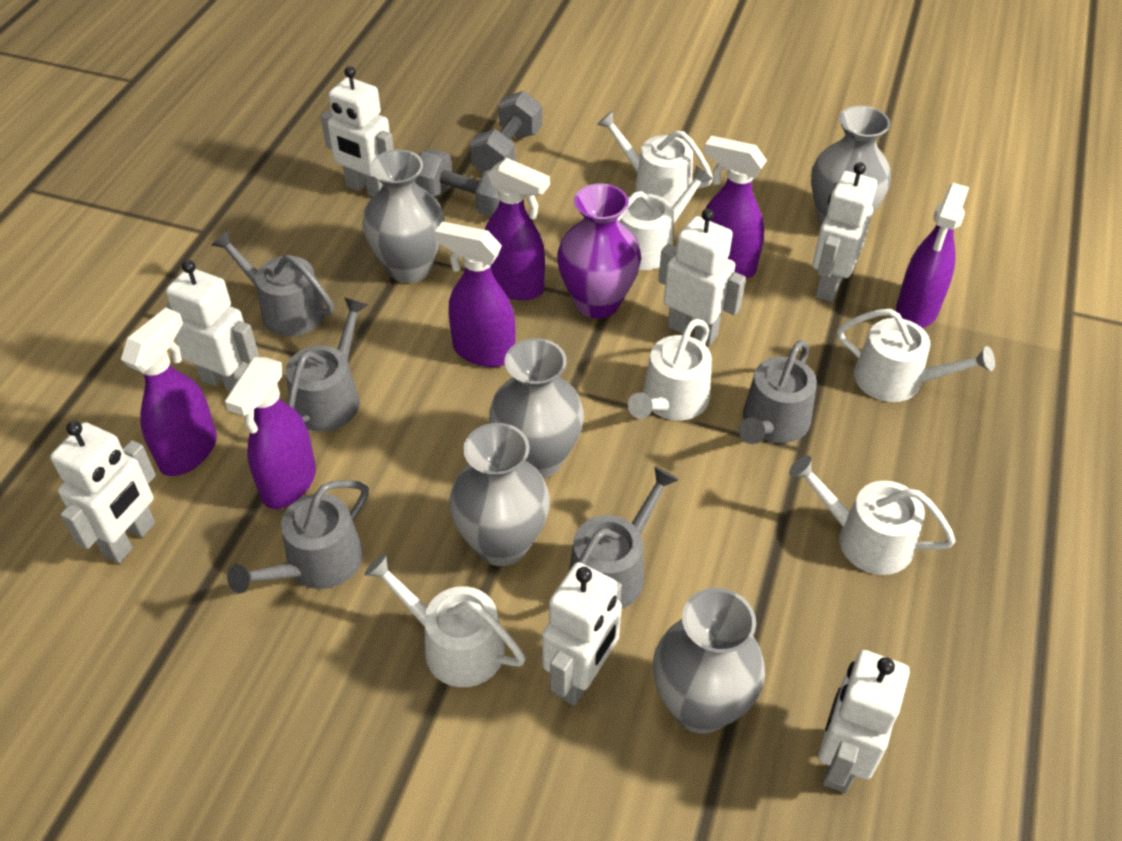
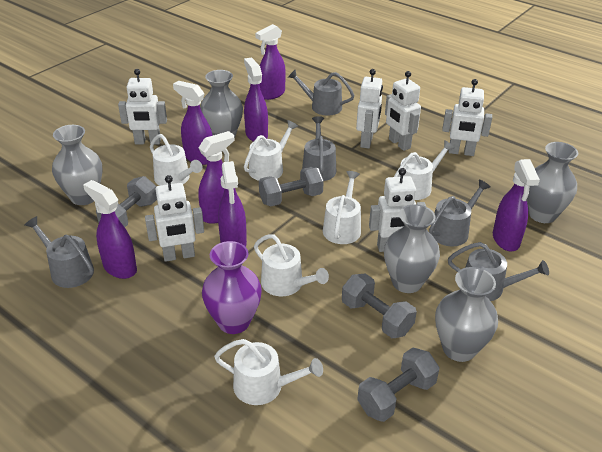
grey dumbbell: [415,149,500,217] [470,91,542,173] = 2 -> [96,176,157,227] [259,167,324,207] [342,273,417,338] [357,348,440,422] = 4
purple spray bottle: [121,308,217,476] [225,357,316,509] [435,221,516,367] [485,158,550,300] [704,136,767,279] [896,183,969,328] = 6 -> [83,180,137,279] [173,81,213,165] [198,131,235,224] [218,161,247,247] [244,57,268,142] [255,24,286,100] [493,159,540,251] = 7
white robot: [50,421,156,563] [166,260,259,392] [321,66,394,197] [542,562,622,706] [658,208,746,346] [812,162,877,302] [818,650,910,793] = 7 -> [118,69,167,144] [145,175,204,262] [356,69,383,148] [369,168,426,252] [385,71,421,151] [442,79,492,156] = 6

